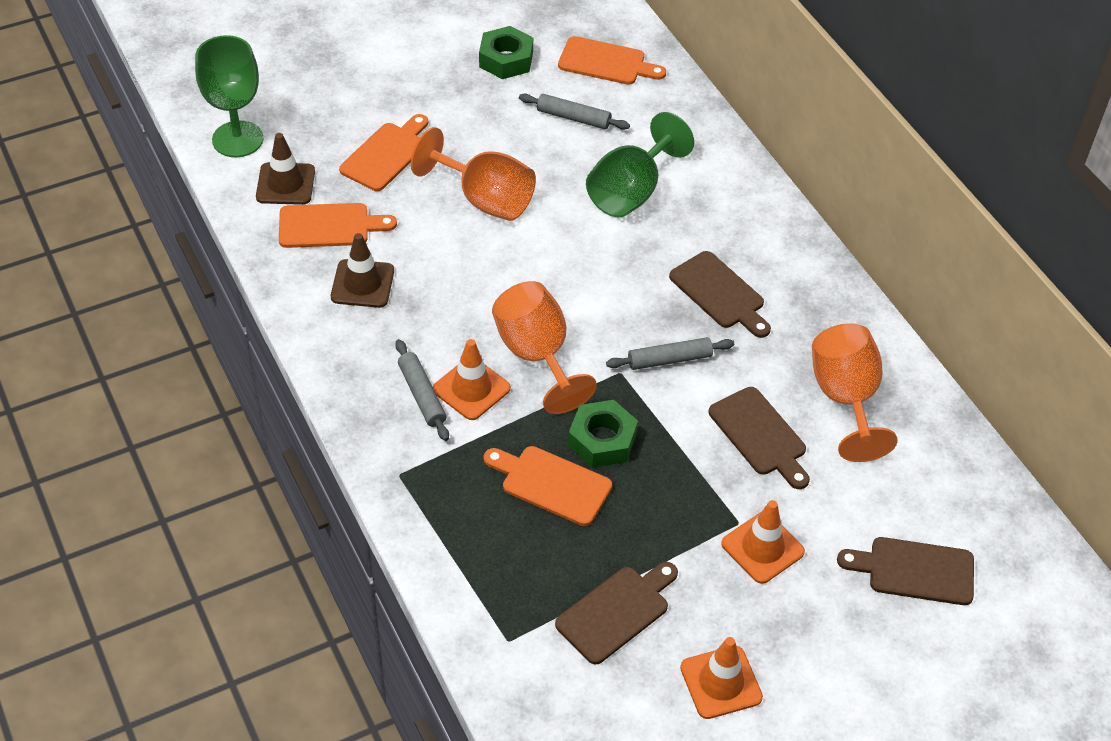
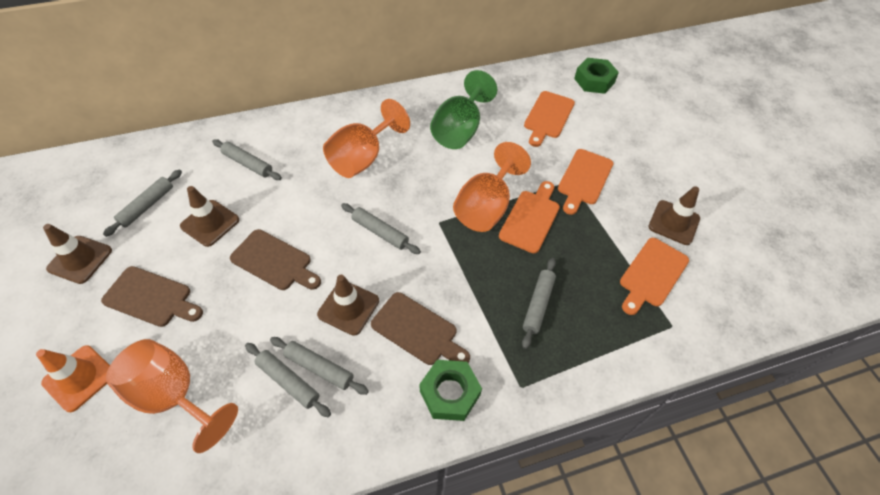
brown cutting board: [555,562,678,664] [669,251,771,338] [709,387,810,489] [837,537,974,605] = 4 -> [101,266,203,327] [230,229,321,290] [371,292,470,365] = 3
brown traffic cone: [256,133,315,205] [331,233,394,308] = 2 -> [43,224,112,284] [180,186,239,247] [317,275,379,336] [648,186,700,245] = 4
green goblet: [195,35,263,157] [586,112,694,217] = 2 -> [430,70,497,149] = 1
grey rolling pin: [395,339,449,441] [519,94,630,130] [606,337,734,370] = 3 -> [103,169,182,237] [212,139,282,180] [245,343,331,417] [270,337,369,395] [341,203,421,254] [522,258,556,349] = 6
orange traffic cone: [433,339,511,420] [680,637,763,719] [721,500,805,584] = 3 -> [36,345,110,412] = 1

